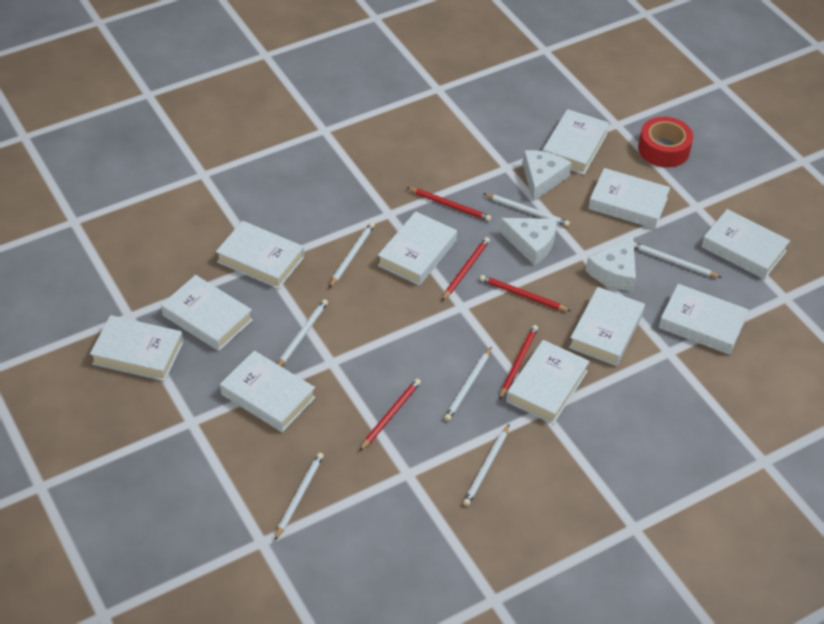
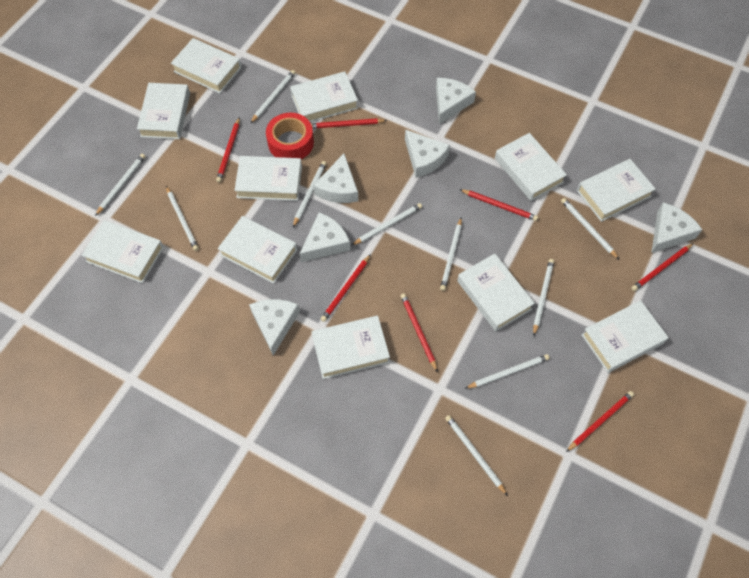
red pencil: [359,378,421,451] [406,187,491,221] [442,237,490,301] [480,275,570,311] [500,325,538,399] = 5 -> [216,117,240,182] [311,118,387,128] [321,254,371,322] [400,293,438,372] [459,189,538,221] [566,391,634,452] [631,243,694,291] = 7
white cheese: [499,218,557,265] [523,150,572,201] [585,236,636,291] = 3 -> [249,299,300,355] [300,212,350,262] [313,154,358,203] [405,130,450,178] [436,78,476,124] [651,203,702,253] = 6
white pencil: [274,453,324,541] [278,299,328,366] [329,222,375,288] [444,347,492,421] [463,424,509,506] [483,193,570,227] [634,242,722,278] = 7 -> [95,154,145,216] [166,186,199,251] [251,70,296,123] [293,161,326,227] [352,203,422,245] [440,218,462,291] [445,415,508,496] [465,354,550,389] [533,259,554,335] [561,198,619,259] = 10

